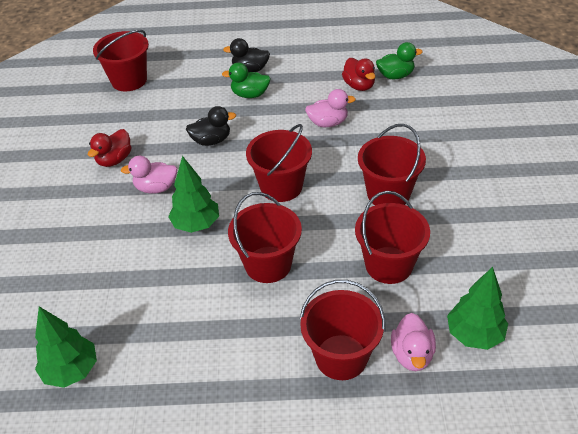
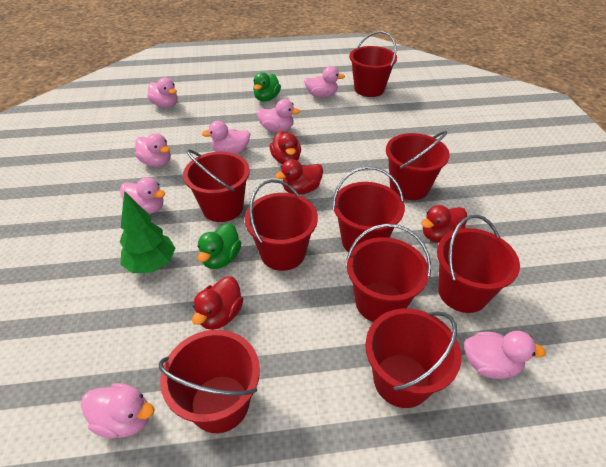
black duck: [186,106,236,146] [223,38,270,72] = 2 -> none = 0
green tree: [35,306,97,388] [168,156,219,233] [447,267,508,350] = 3 -> [120,191,175,273] = 1
pink duck: [121,156,178,194] [305,89,356,127] [391,313,436,371] = 3 -> [81,383,154,438] [120,177,165,214] [135,133,171,167] [147,78,178,108] [202,121,250,154] [257,99,300,132] [304,66,345,98] [464,331,546,379] = 8
red bucket: [93,30,149,91] [228,192,302,283] [246,124,312,202] [300,280,385,380] [355,191,430,284] [358,124,426,205] = 6 -> [159,330,260,433] [183,149,250,222] [244,179,318,271] [332,166,405,252] [346,224,431,322] [349,31,397,97] [365,308,461,408] [386,131,450,200] [437,215,520,313] = 9
red duck: [88,129,131,167] [342,58,375,91] = 2 -> [192,276,243,330] [270,131,301,165] [275,159,323,195] [421,205,467,243] = 4

